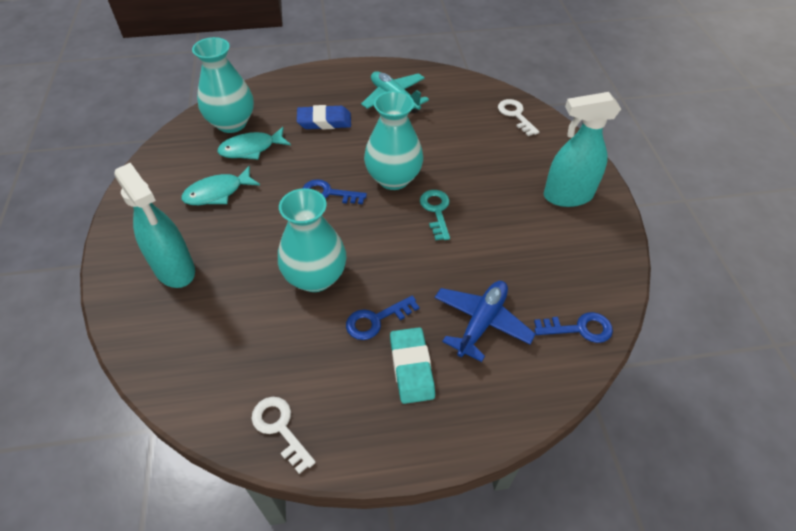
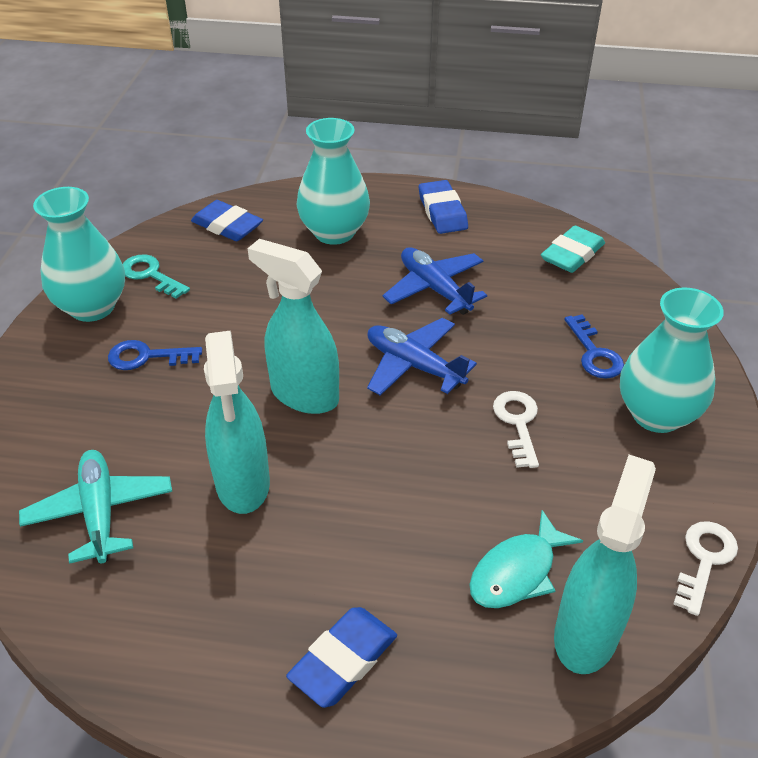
blue eraser: [297,105,351,129] = 1 -> [191,200,263,241] [286,607,397,708] [419,180,468,234] = 3
blue key: [302,179,367,204] [346,296,420,340] [534,312,613,343] = 3 -> [108,340,202,370] [564,314,624,379] = 2
blue plane: [435,281,536,362] = 1 -> [367,318,477,396] [383,247,487,315] = 2
turquoise fish: [181,166,260,205] [217,127,291,160] = 2 -> [469,510,583,608] = 1
turquoise spray bottle: [114,162,195,288] [544,92,621,207] = 2 -> [204,331,270,514] [248,239,339,414] [554,455,656,674] = 3

